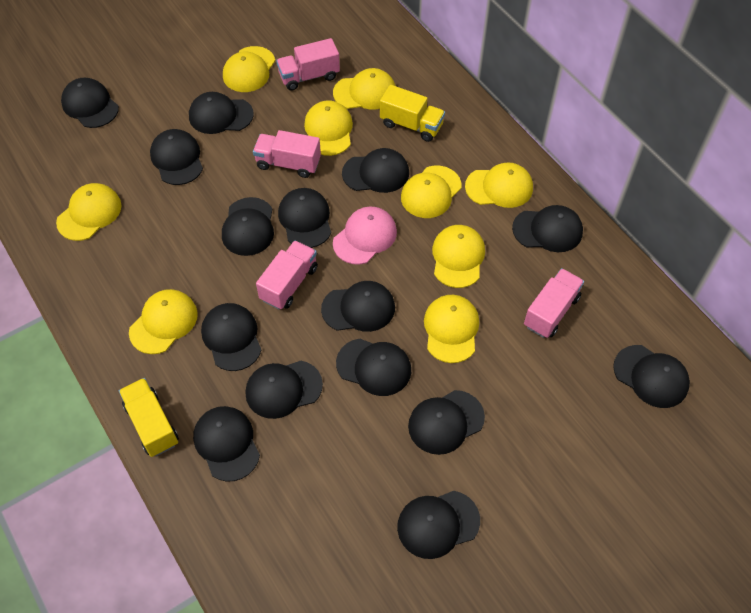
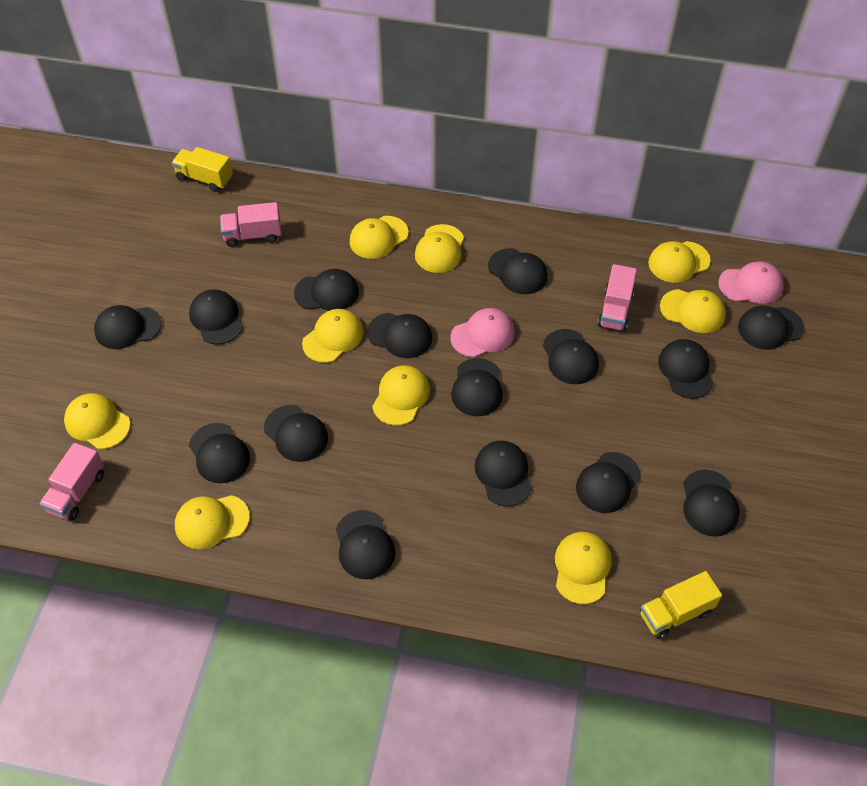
pink cap: [333,206,397,265] = 1 -> [450,308,515,357] [718,261,784,304] = 2
pink truck: [253,130,321,178] [256,240,318,310] [276,38,340,91] [524,268,584,338] = 4 -> [39,443,104,521] [220,202,282,247] [598,264,637,332] = 3

